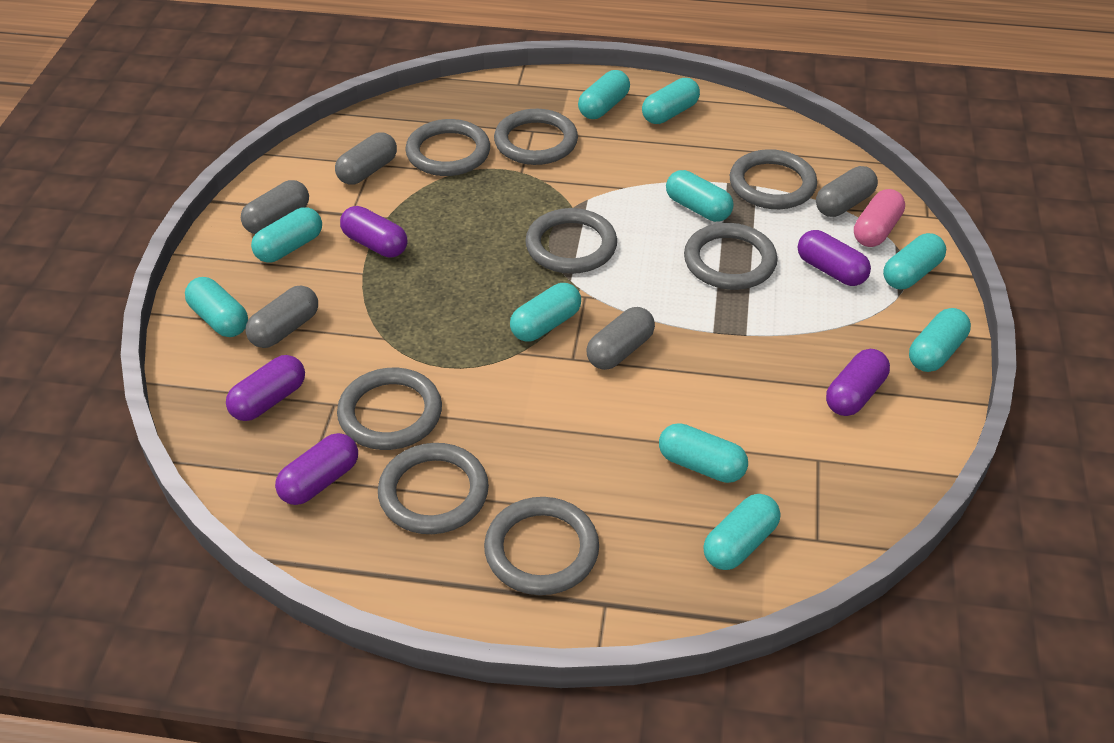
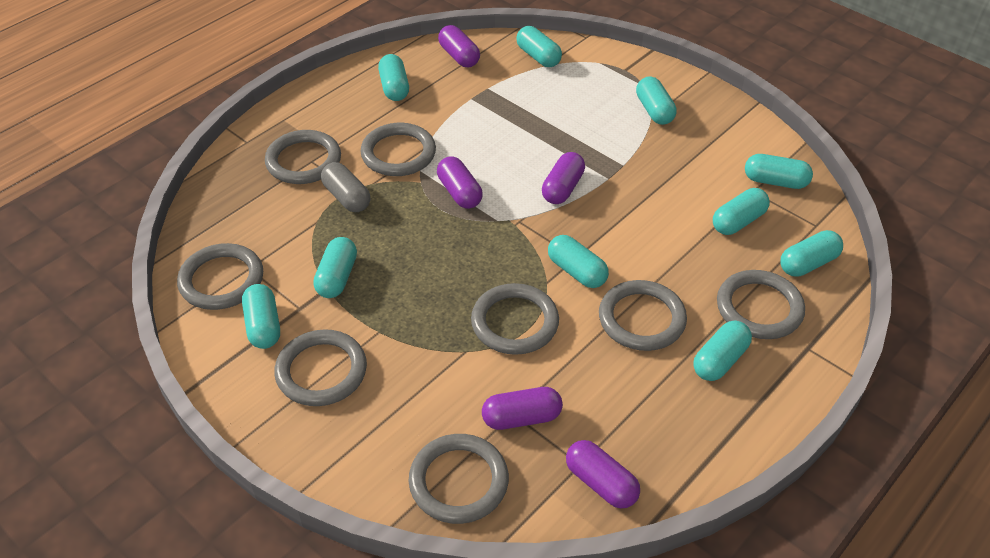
grey capsule: [241,180,309,234] [245,286,318,348] [335,132,397,185] [586,307,655,370] [816,166,878,217] = 5 -> [321,162,371,212] = 1
pink capsule: [854,189,905,247] = 1 -> none = 0

